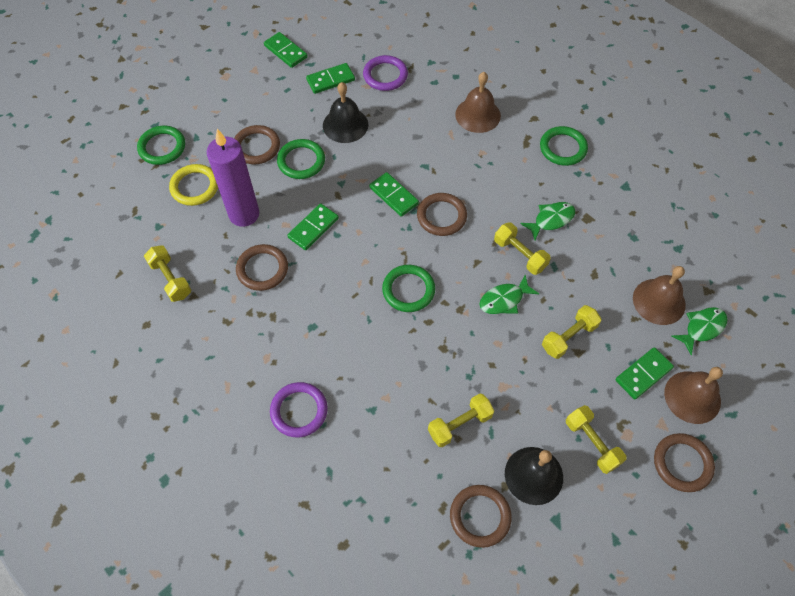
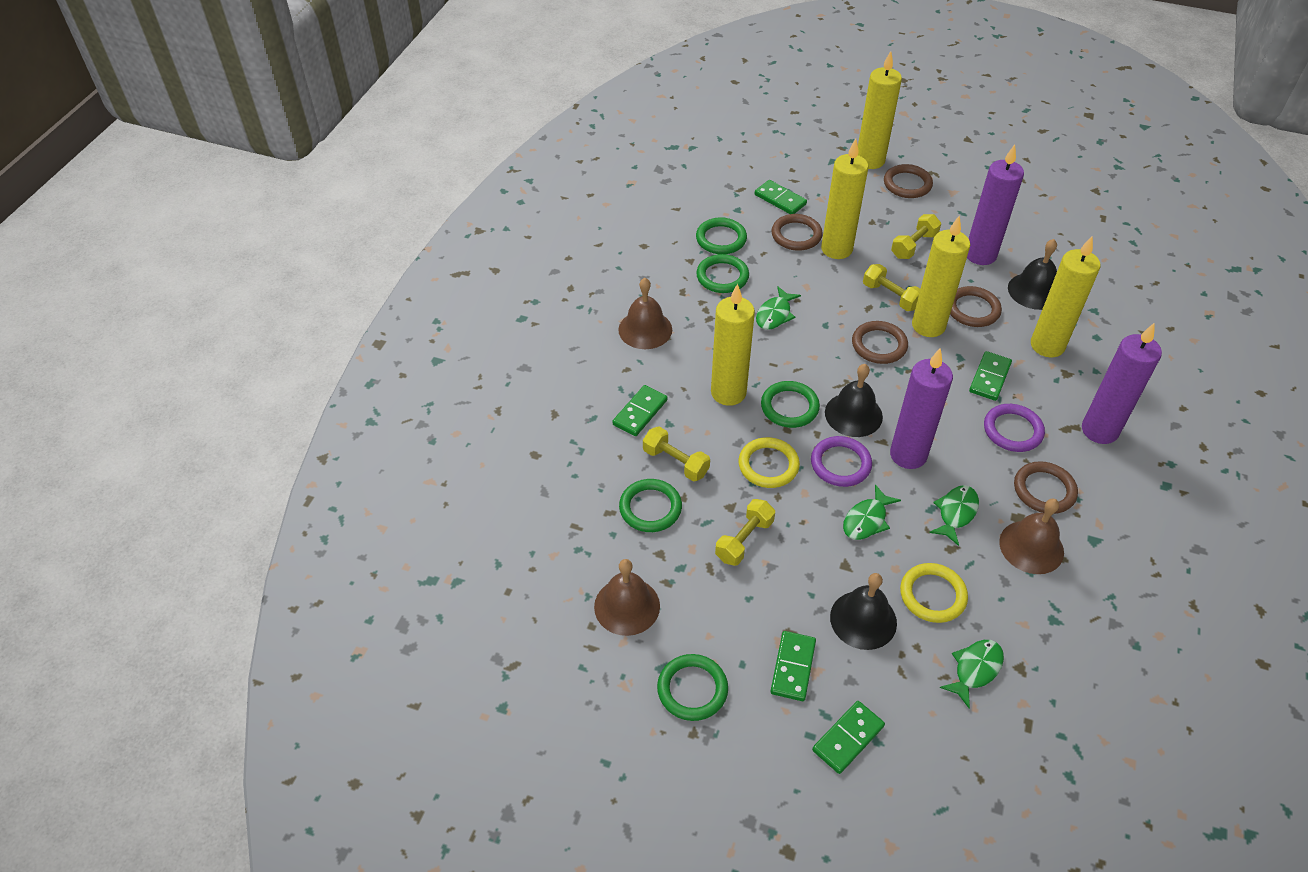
black bell: [323,82,368,143] [505,447,563,505] = 2 -> [825,364,883,437] [830,573,897,650] [1008,239,1057,310] = 3
green fish: [479,275,539,314] [520,202,575,240] [672,307,728,355] = 3 -> [756,286,801,330] [843,484,901,540] [929,485,979,546] [939,640,1004,709] = 4
green ring: [137,126,185,165] [277,139,325,179] [382,265,435,312] [540,126,588,166] = 4 -> [619,479,682,532] [657,654,728,721] [696,217,747,254] [696,254,749,293] [761,381,820,428] = 5
purple candle: [207,129,259,227] = 1 -> [890,349,953,469] [967,145,1024,265] [1082,322,1162,444] = 3
yellow candle: none = 0 -> [711,284,755,406] [821,139,869,259] [858,51,902,169] [912,216,970,337] [1031,236,1100,357] = 5
yellow dumbbell: [144,245,191,302] [428,393,494,447] [494,222,551,275] [542,305,601,359] [566,405,627,474] = 5 -> [643,426,710,481] [715,499,775,566] [863,264,920,311] [891,214,941,259] = 4
yellow ring: [169,164,218,206] = 1 -> [738,437,800,488] [900,563,968,623] = 2

